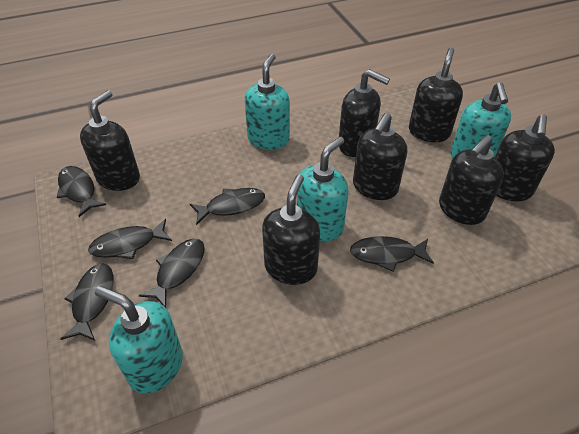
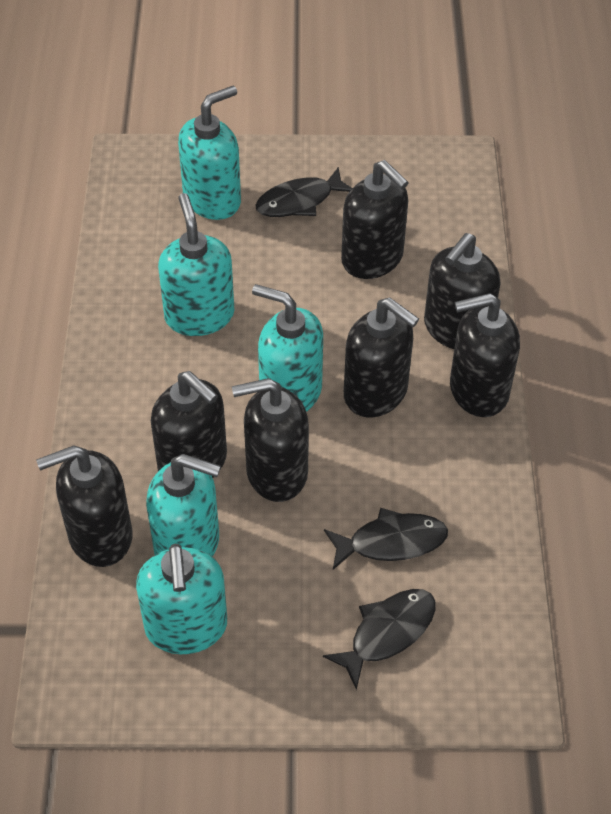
black fish: [56,166,106,217] [60,263,113,341] [88,219,172,259] [138,239,205,308] [190,188,265,225] [350,236,434,272] = 6 -> [255,167,352,217] [323,589,436,690] [324,508,448,570] = 3
turquoise soap dispenser: [95,286,183,394] [244,54,290,150] [297,137,349,241] [451,82,511,158] = 4 -> [136,544,227,654] [146,454,221,557] [158,193,234,336] [178,86,241,220] [252,284,323,412] = 5

